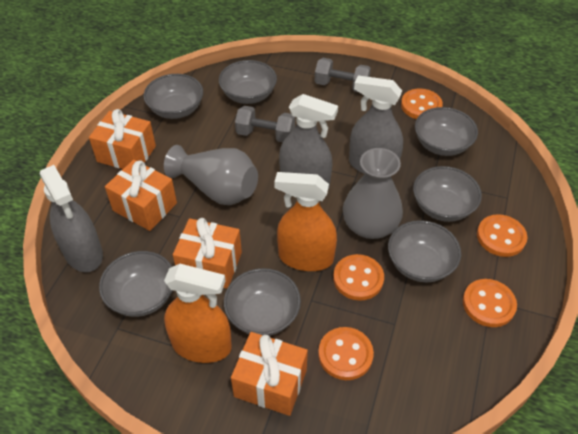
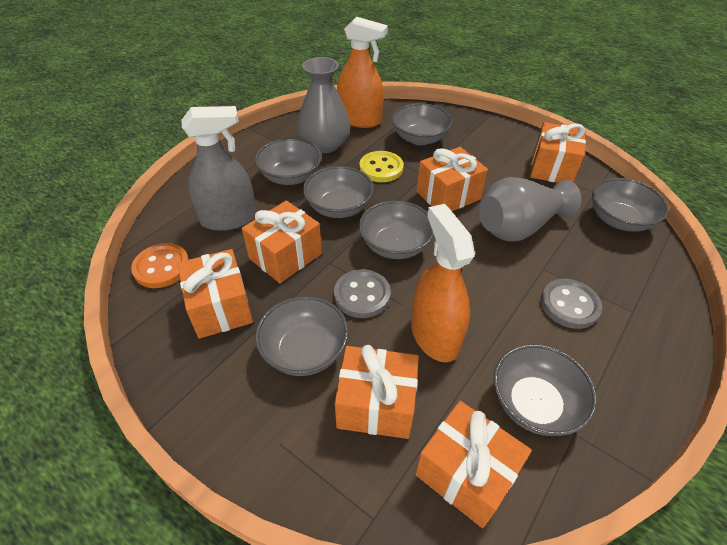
grey button: none = 0 -> [334,269,391,318] [541,279,602,329] = 2
grey dumbbell: [235,106,295,142] [315,58,371,92] = 2 -> none = 0
grey spray bottle: [39,165,103,272] [279,94,338,189] [349,76,403,174] = 3 -> [181,106,256,231] = 1
orange button: [318,327,374,380] [333,254,384,301] [401,88,443,119] [463,279,517,327] [477,214,527,257] = 5 -> [131,243,189,288] = 1
orange gift: [89,109,156,169] [105,160,177,231] [173,218,242,289] [231,332,308,416] = 4 -> [177,249,253,339] [242,200,322,283] [335,345,419,439] [415,401,532,528] [417,147,488,211] [530,122,586,183] = 6
yellow button: none = 0 -> [359,151,404,182] = 1

